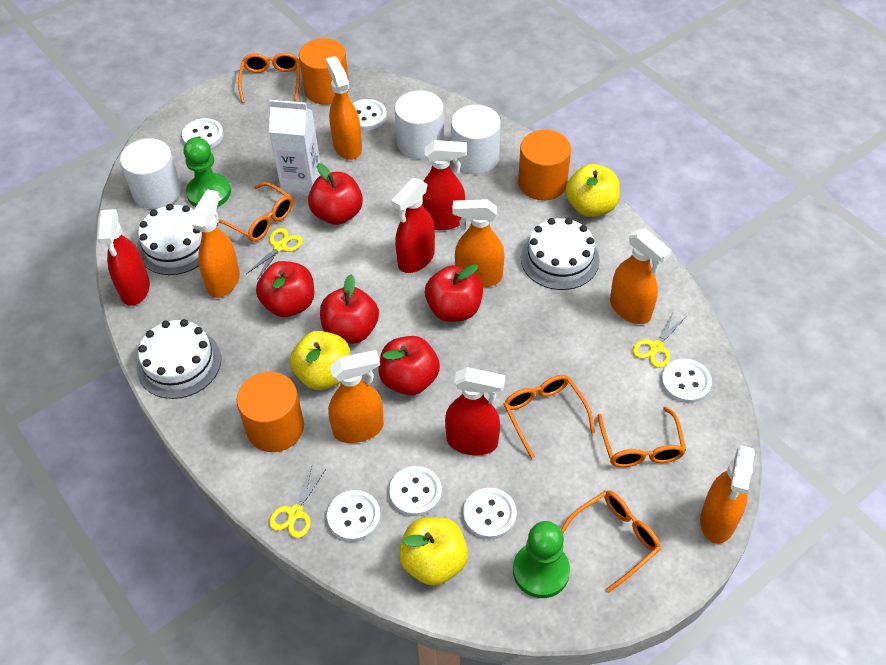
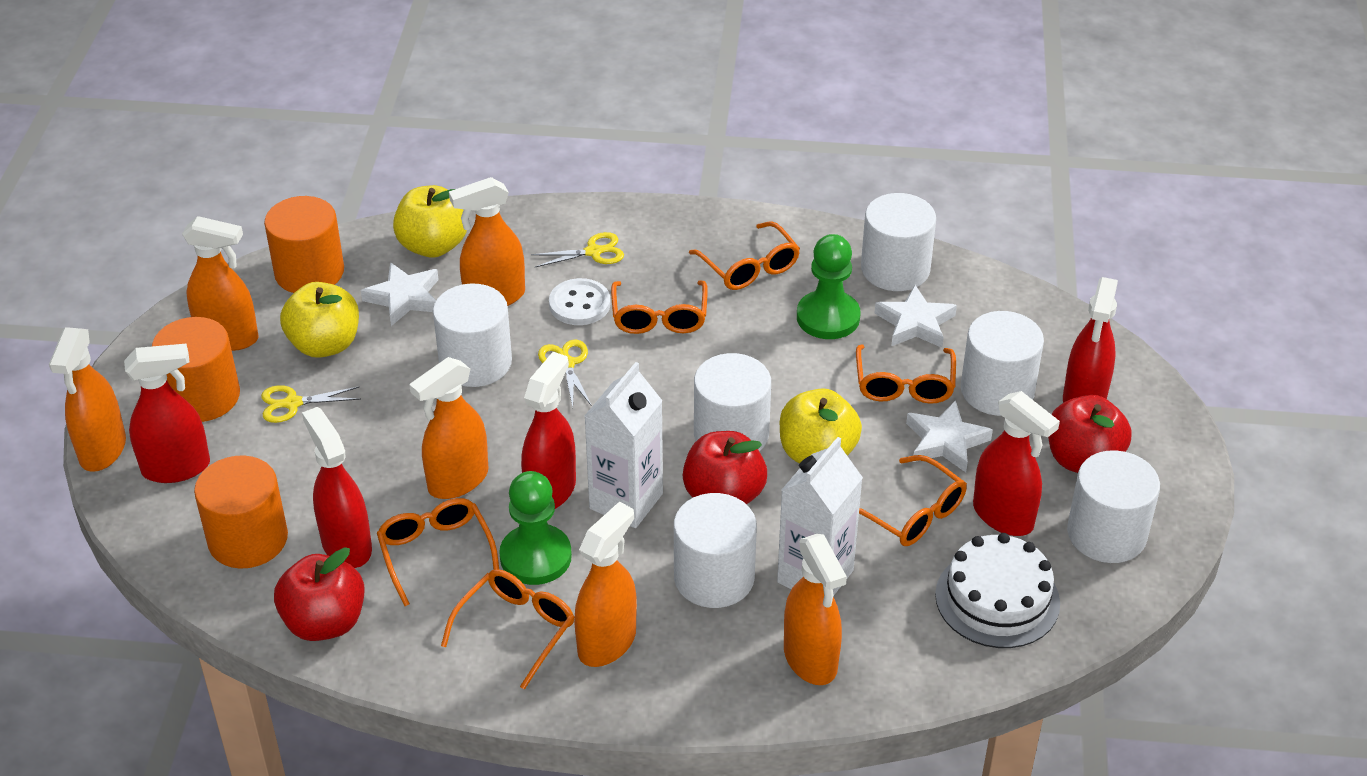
orange glasses: [218,182,293,242] [238,53,300,103] [504,375,595,459] [561,490,661,592] [598,407,686,467] = 5 -> [377,498,499,606] [441,569,575,690] [611,281,708,334] [689,221,800,290] [856,345,956,404] [859,455,967,546] = 6
red apple: [256,261,314,317] [308,163,363,225] [320,274,379,343] [379,336,440,395] [425,264,483,322] = 5 -> [274,547,365,641] [683,431,767,504] [1048,395,1132,473] = 3
red spray bottle: [97,209,150,306] [391,178,435,273] [422,140,467,230] [445,367,505,455] = 4 -> [124,344,210,483] [302,407,372,568] [521,352,576,509] [973,391,1060,536] [1063,277,1118,403] = 5
white button: [182,118,224,148] [327,490,381,542] [353,99,387,130] [389,466,442,516] [463,488,517,539] [661,359,712,403] = 6 -> [549,278,611,325] = 1
white cake: [137,204,202,275] [137,319,221,399] [521,218,600,290] = 3 -> [935,533,1060,648] = 1
white carton: [269,100,320,196] = 1 -> [585,362,663,528] [777,437,863,596] = 2
white cylinder: [120,138,182,209] [394,90,444,159] [451,105,501,174] = 3 -> [433,284,512,387] [674,493,757,608] [694,353,771,451] [861,193,936,291] [961,311,1044,416] [1067,450,1160,563] = 6
white star: none = 0 -> [361,262,439,326] [874,285,957,348] [906,400,993,472] = 3

